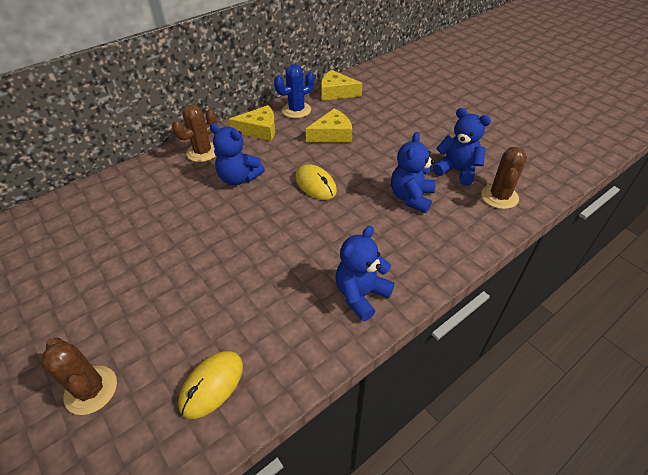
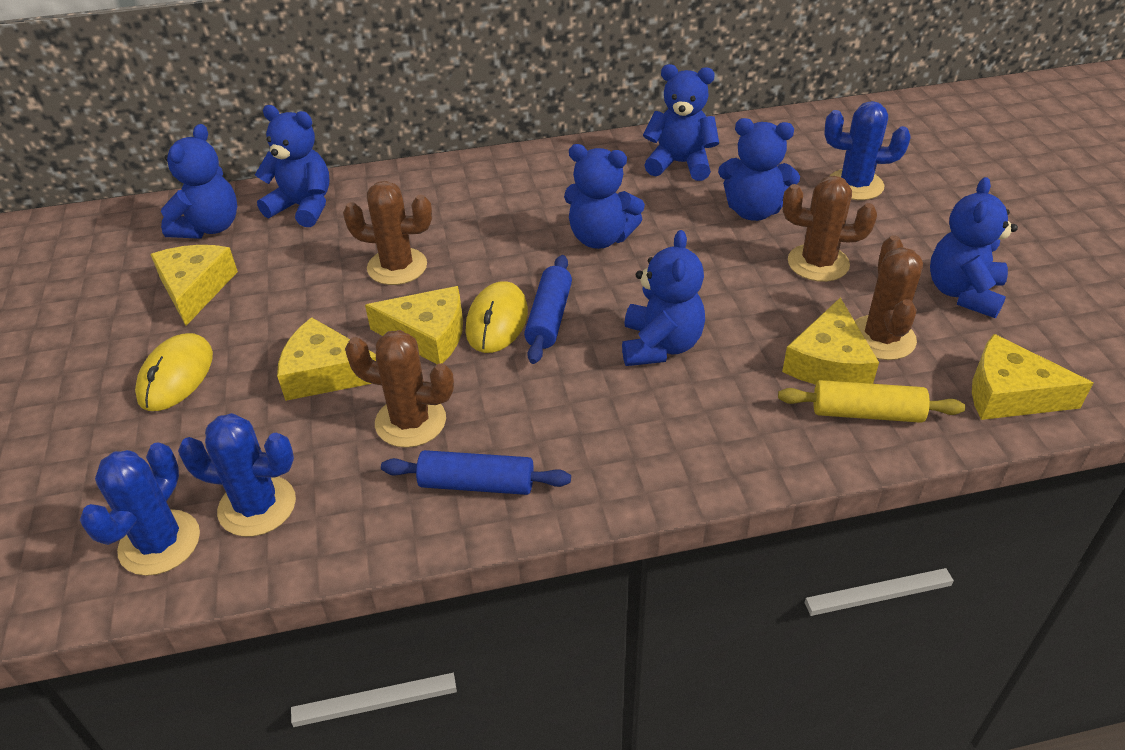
blue cactus: [274,64,314,118] = 1 -> [80,442,200,576] [178,413,296,537] [825,101,911,200] = 3
blue rolling pin: none = 0 -> [381,450,571,495] [524,255,572,364] = 2
blue teddy bear: [209,123,265,185] [336,226,395,321] [391,132,435,213] [433,108,491,186] = 4 -> [161,124,237,239] [255,105,329,227] [564,144,645,249] [622,230,705,366] [643,64,719,181] [718,118,800,221] [930,177,1018,318] = 7
brown cactus: [42,338,117,415] [172,104,217,162] [481,147,527,209] = 3 -> [343,181,432,285] [345,330,454,448] [783,176,877,282] [854,235,923,360] = 4
yellow cheese: [228,105,275,141] [306,108,352,142] [321,70,362,101] = 3 -> [150,245,238,326] [277,317,376,401] [365,286,463,364] [782,297,879,385] [972,334,1093,420] = 5
yellow rolling pin: none = 0 -> [778,380,965,423] = 1

